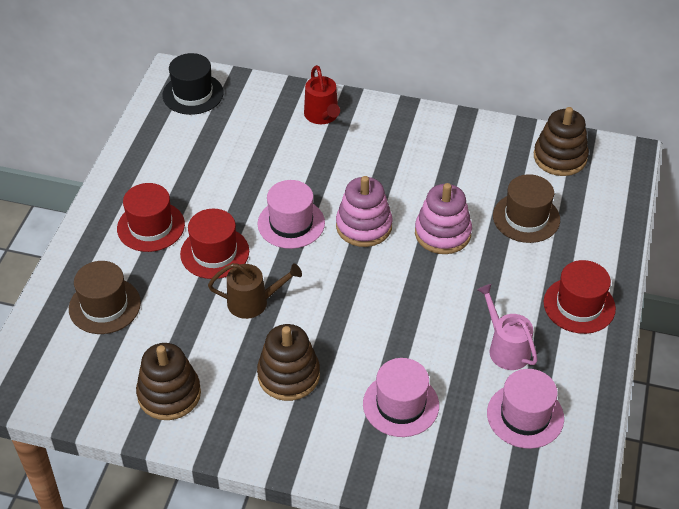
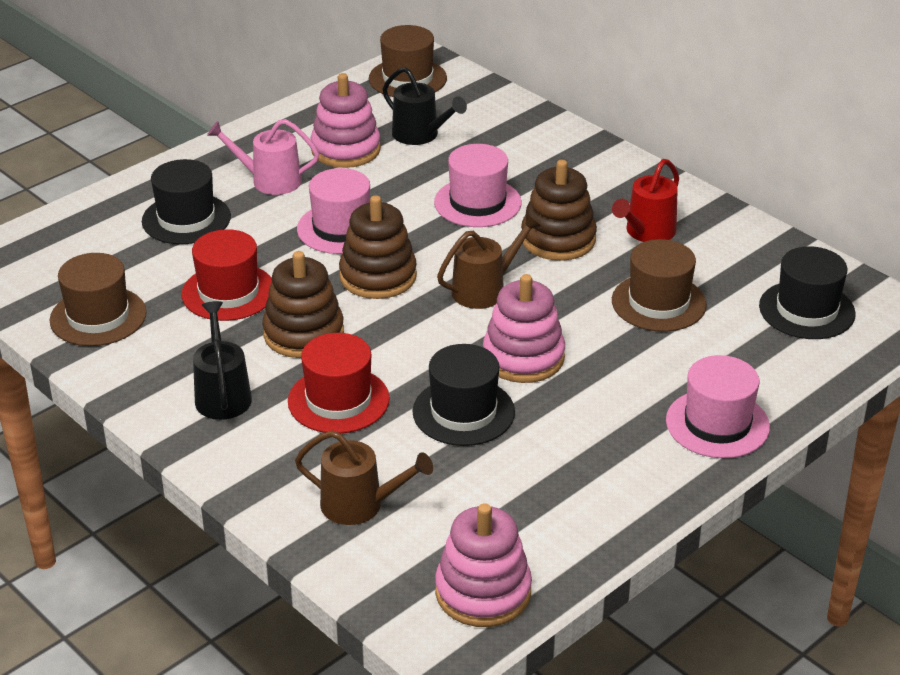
black hat: [162,53,224,115] = 1 -> [142,159,231,244] [412,344,515,446] [759,246,856,339] = 3
black watering can: none = 0 -> [193,301,252,420] [382,67,467,145] = 2
brown hat: [69,261,141,334] [493,174,560,243] = 2 -> [50,253,147,346] [369,25,447,97] [612,239,707,332] = 3
brown watering can: [208,263,302,319] = 1 -> [295,430,433,525] [437,214,541,309] = 2
pink stacking toy: [336,176,392,247] [415,183,472,254] = 2 -> [310,73,381,168] [435,503,532,627] [483,274,565,383] = 3
red hat: [117,183,185,252] [180,209,249,279] [544,260,616,334] = 3 -> [182,229,272,321] [288,333,390,433] = 2

